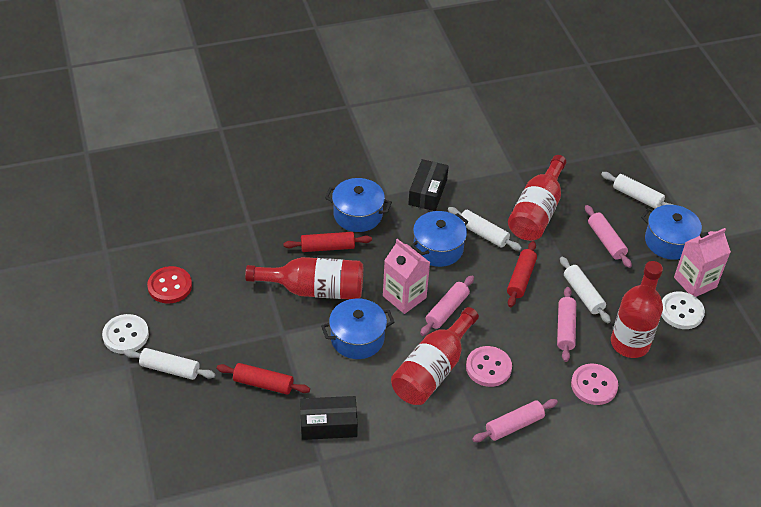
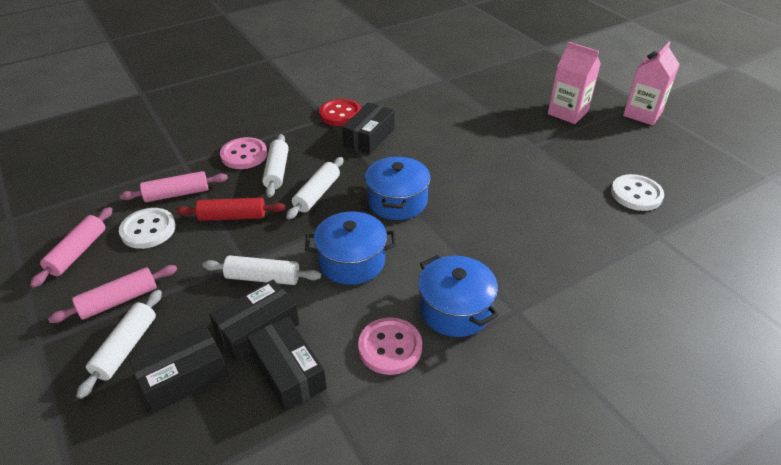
black box: [300,396,358,440] [408,159,449,211] = 2 -> [129,325,228,413] [209,280,299,362] [247,317,327,411] [342,102,395,155] = 4
blue pot: [321,298,395,359] [325,178,392,232] [411,211,469,267] [641,205,702,260] = 4 -> [305,211,397,285] [365,156,431,220] [418,255,499,337] = 3
pink rolling pin: [420,276,474,336] [472,399,558,442] [557,287,576,362] [585,205,632,268] = 4 -> [30,207,113,288] [48,265,177,323] [119,171,228,202] = 3
red bottle: [245,257,363,299] [391,307,479,405] [508,155,566,241] [611,261,663,358] = 4 -> none = 0
red rolling pin: [216,363,310,394] [283,232,372,252] [507,241,537,307] = 3 -> [175,198,286,221] = 1

